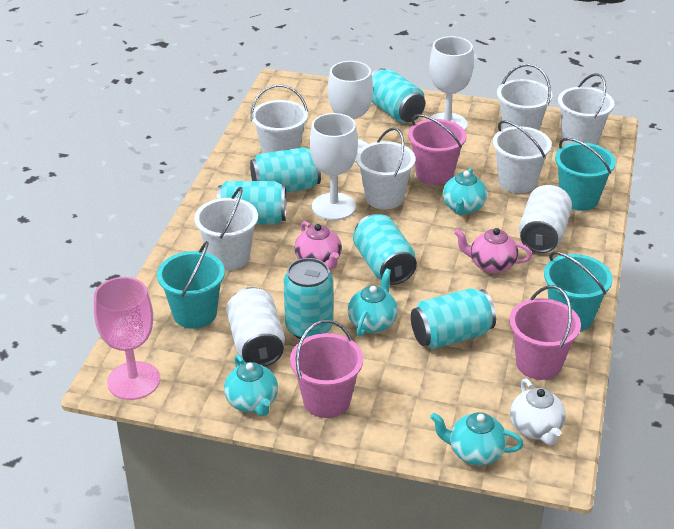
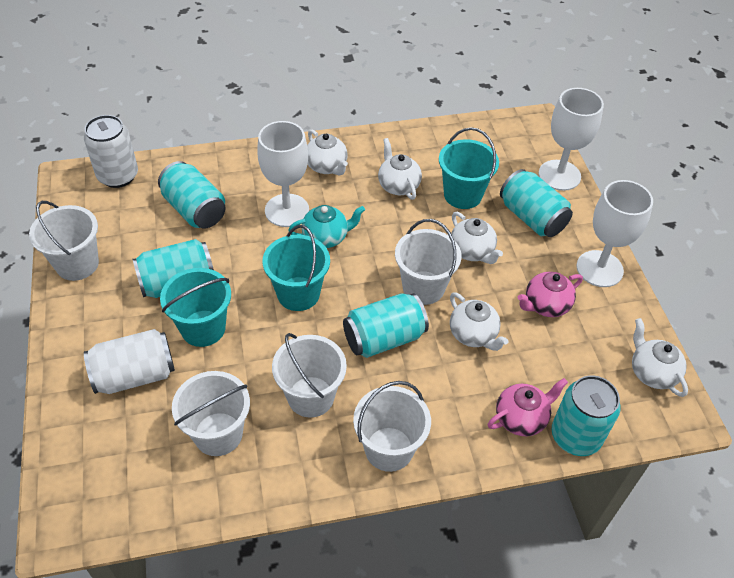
pink bucket: [290,320,363,418] [408,114,466,185] [509,285,581,380] = 3 -> none = 0
pink goblet: [94,277,160,400] = 1 -> none = 0
turquoise can: [217,181,286,225] [250,147,321,193] [284,258,333,339] [353,214,417,285] [371,68,425,123] [411,288,496,349] = 6 -> [133,239,214,298] [158,161,226,229] [343,293,429,358] [500,169,573,237] [552,375,620,456] = 5
turquoise teapot: [224,355,278,416] [348,268,398,337] [430,412,523,465] [443,168,487,215] = 4 -> [289,205,365,248] = 1
white bucket: [194,187,258,271] [251,85,308,153] [356,127,415,209] [493,120,552,193] [497,64,553,130] [558,73,614,145] = 6 -> [29,201,99,281] [172,371,250,456] [272,333,347,418] [353,381,431,472] [395,219,462,305] = 5
white teapot: [510,378,566,445] = 1 -> [307,130,348,176] [378,138,422,200] [450,292,508,351] [451,212,503,264] [632,318,688,397] = 5

